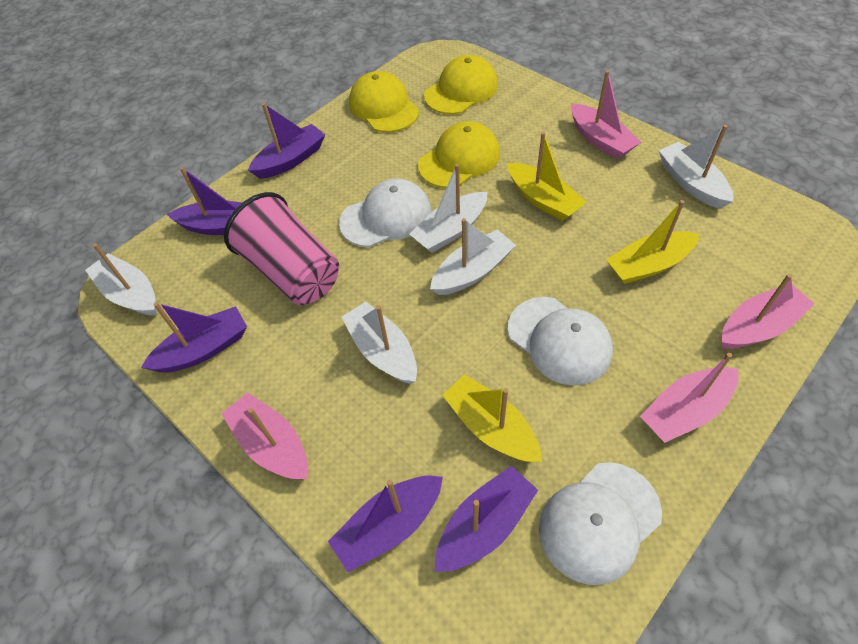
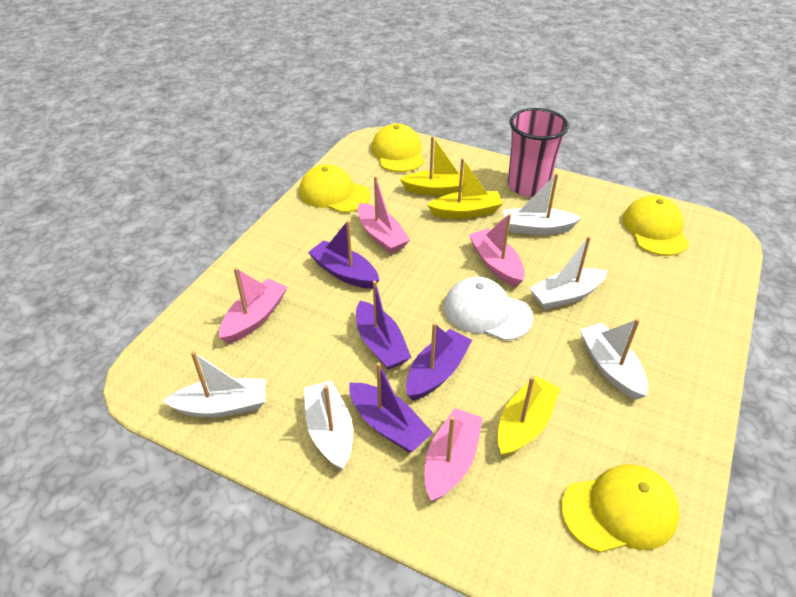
purple boat: [141,302,247,373] [167,167,242,235] [248,103,325,179] [328,476,443,572] [435,466,538,572] = 5 -> [308,220,379,289] [349,363,433,453] [356,281,411,370] [406,322,472,400] = 4
white cap: [339,179,431,247] [508,297,613,385] [539,462,662,585] = 3 -> [444,277,533,341] = 1
yellow cap: [349,71,419,132] [418,121,500,188] [424,55,498,114] = 3 -> [299,164,371,213] [371,123,424,172] [561,464,680,553] [622,196,689,256] = 4

